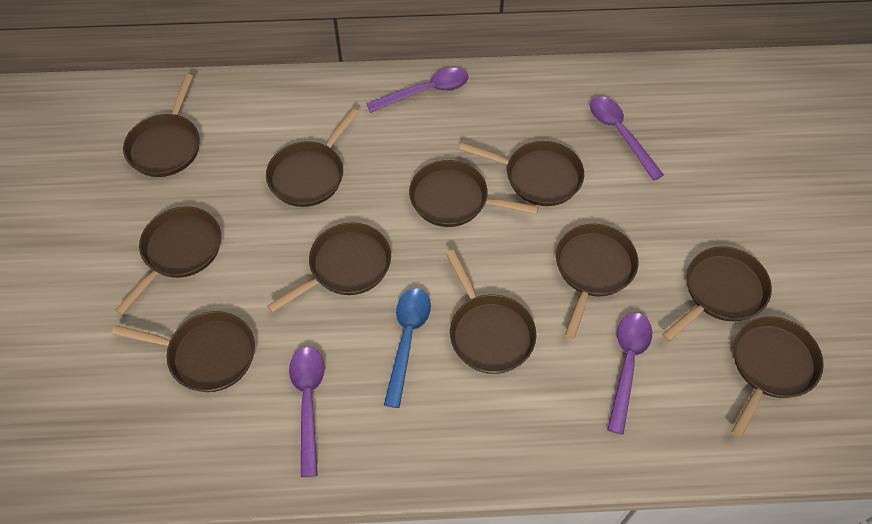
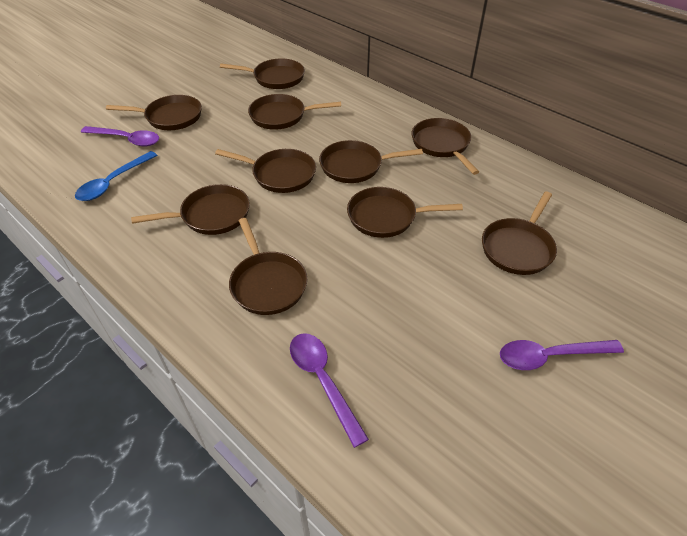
brown pan: [112,311,255,392] [115,206,221,315] [123,74,200,177] [266,108,359,207] [267,222,391,313] [409,160,539,227] [446,250,536,374] [459,141,584,206] [556,224,638,339] [662,246,772,342] [732,317,824,438] = 11 -> [106,95,202,130] [131,184,250,235] [215,149,316,193] [220,59,305,89] [229,218,307,315] [248,94,341,130] [319,140,423,183] [347,187,463,238] [412,118,479,175] [482,191,557,275] = 10
purple spoon: [289,347,325,477] [366,68,469,113] [590,96,664,181] [607,313,652,435] = 4 -> [81,126,159,146] [290,333,369,448] [500,340,624,370] = 3

